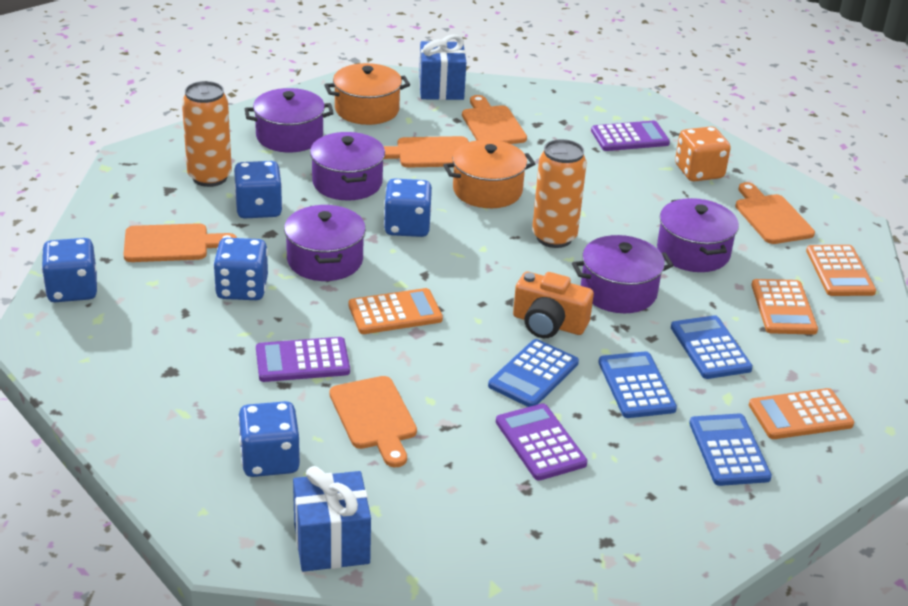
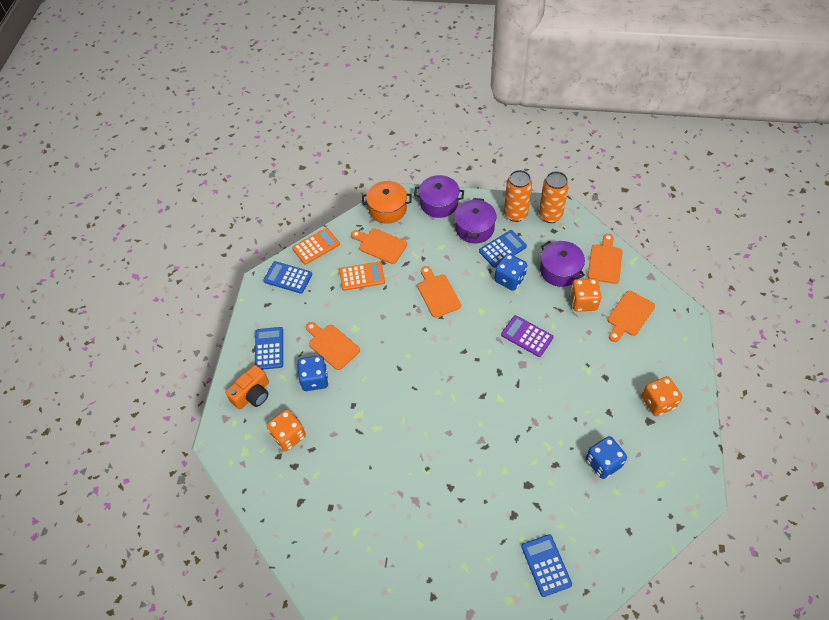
blue dice: [42,238,97,302] [213,238,268,300] [234,161,283,219] [238,401,300,477] [384,178,432,237] = 5 -> [297,355,329,391] [495,253,527,291] [586,436,627,479] = 3
blue gift: [293,466,371,572] [419,34,466,100] = 2 -> none = 0
orange calculator: [348,288,443,334] [749,388,854,439] [751,279,818,335] [806,245,876,296] = 4 -> [292,228,340,265] [339,262,385,291] = 2
orange dice: [675,126,731,181] = 1 -> [267,409,306,451] [570,278,601,312] [642,376,682,416] = 3
orange pot: [325,63,410,125] [443,140,535,208] = 2 -> [362,181,412,224] = 1
purple calculator: [256,337,350,382] [496,403,588,481] [591,121,670,151] = 3 -> [501,315,554,357] = 1
purple pot: [245,88,334,152] [284,205,366,281] [310,132,385,201] [572,235,674,313] [657,198,739,272] = 5 -> [414,175,464,218] [455,198,496,243] [540,241,585,287] = 3

